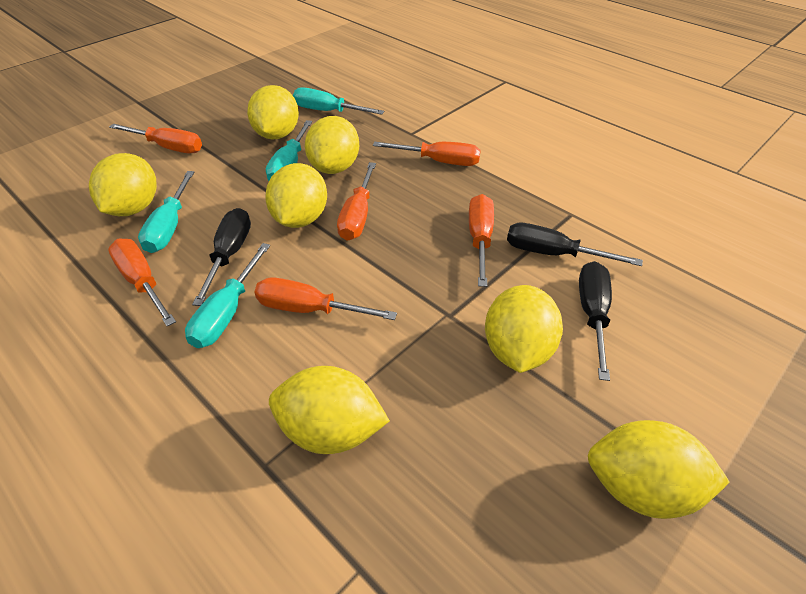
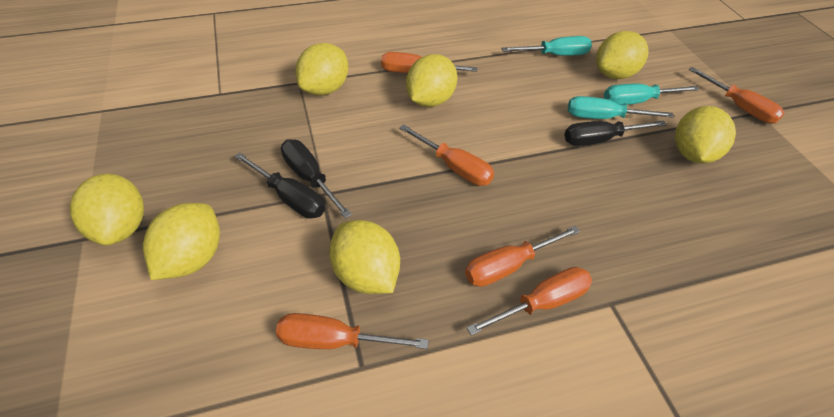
turquoise screwdriver: [138,171,194,253] [185,243,270,348] [266,120,312,181] [293,87,384,115] = 4 -> [501,36,592,56] [568,96,674,119] [604,84,699,105] = 3

